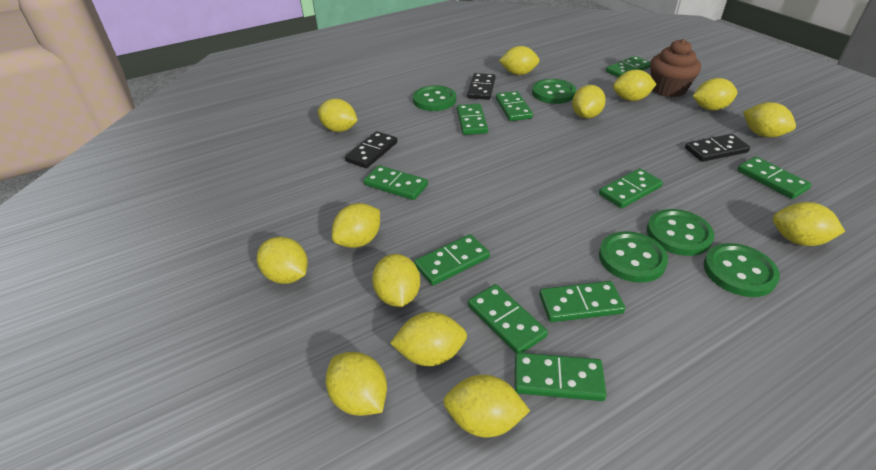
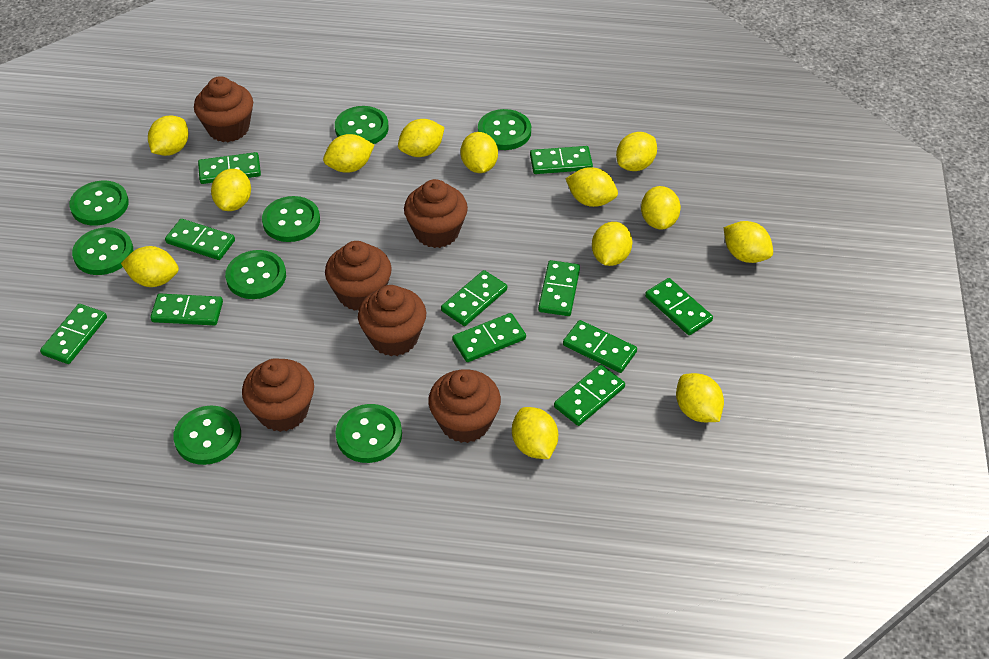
black domino: [345,131,397,168] [467,73,496,100] [685,134,750,162] = 3 -> none = 0
brown cupcake: [650,39,701,97] = 1 -> [194,76,253,142] [242,358,314,432] [325,241,392,311] [358,285,426,356] [404,179,468,248] [428,369,501,443] = 6
green button: [413,85,456,111] [532,79,576,104] [599,231,668,283] [647,209,715,256] [704,243,780,297] = 5 -> [69,181,129,226] [72,227,133,275] [173,406,241,465] [225,250,286,299] [262,196,320,242] [335,106,389,144] [335,404,402,463] [478,109,531,150] = 8
green domino: [364,165,428,200] [414,234,490,286] [457,104,488,135] [468,284,548,353] [496,91,533,121] [515,352,606,401] [539,281,625,322] [599,168,663,209] [606,56,650,77] [737,157,812,199] = 10 -> [40,304,107,364] [150,294,223,326] [165,219,235,260] [198,152,261,184] [441,270,507,326] [452,313,526,362] [530,146,593,174] [538,260,580,316] [554,365,625,426] [563,320,637,373] [645,278,713,335] = 11

